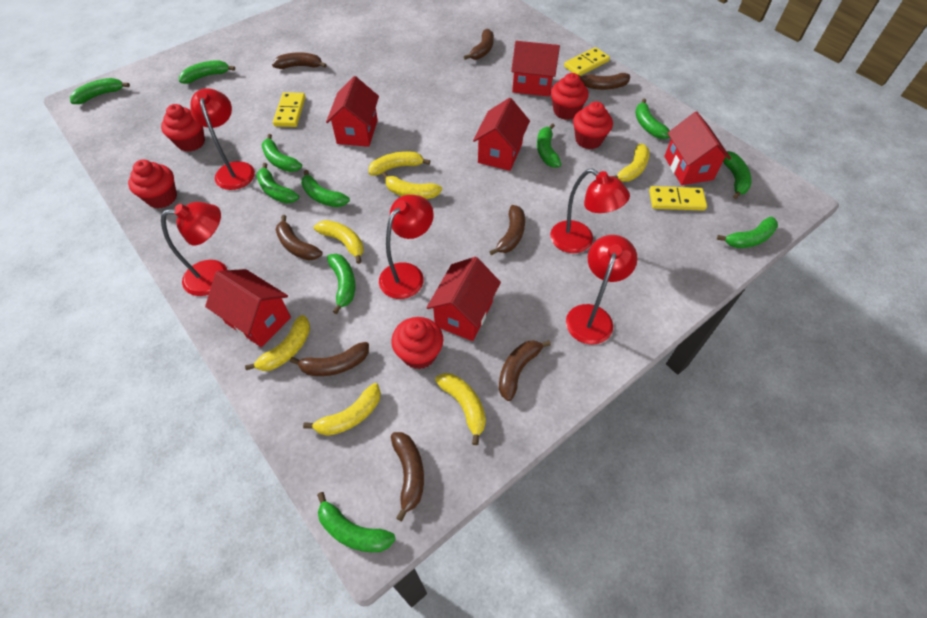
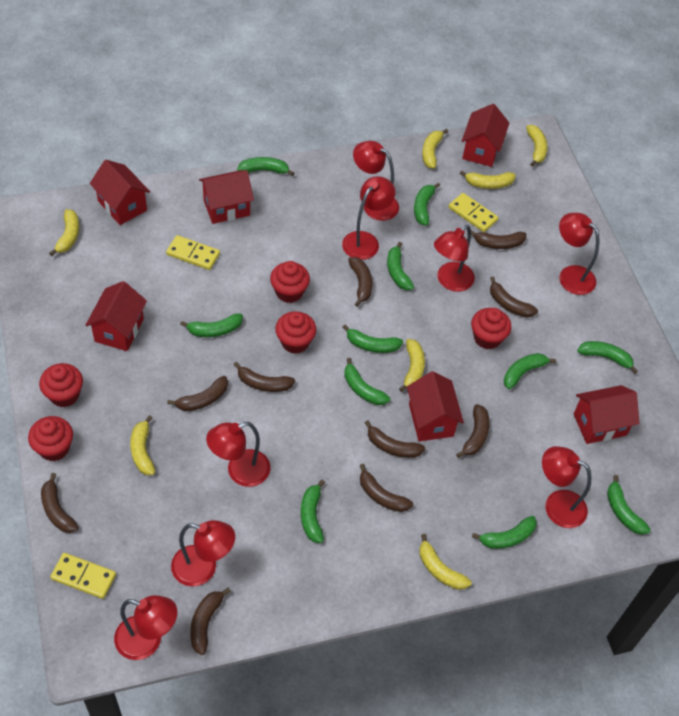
brown banana: [272,52,327,69] [276,215,323,260] [290,342,369,376] [391,432,424,521] [464,29,494,60] [489,205,525,256] [499,340,551,401] [577,73,630,90] = 8 -> [41,473,79,533] [167,376,228,411] [190,588,231,655] [233,362,295,392] [348,257,372,307] [360,464,413,512] [365,420,425,458] [456,404,490,458] [471,230,527,249] [490,276,538,318] = 10
red lamp: [161,202,227,296] [190,88,255,190] [379,195,434,299] [550,169,630,253] [566,235,637,344] = 5 -> [114,595,177,660] [171,520,235,587] [206,422,270,487] [342,176,395,260] [353,141,399,221] [434,225,475,292] [542,446,592,528] [559,213,599,295] = 8

